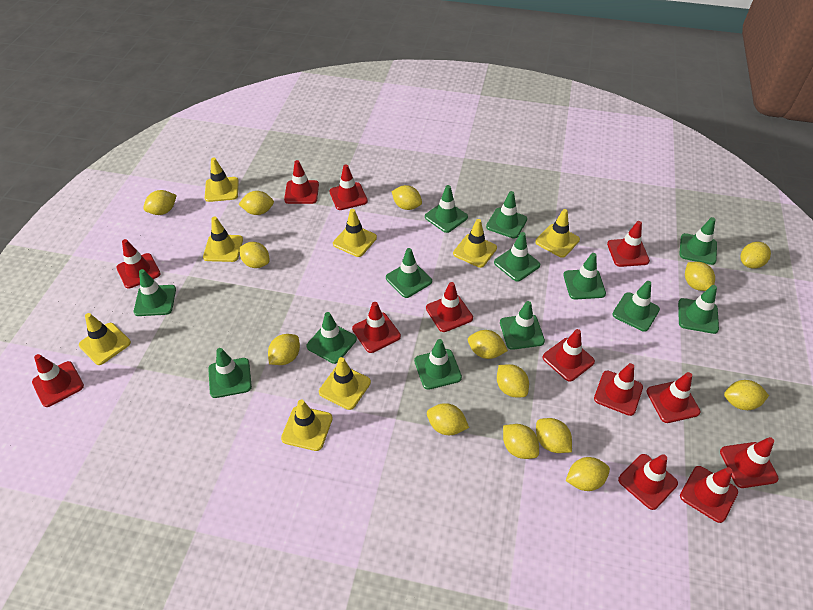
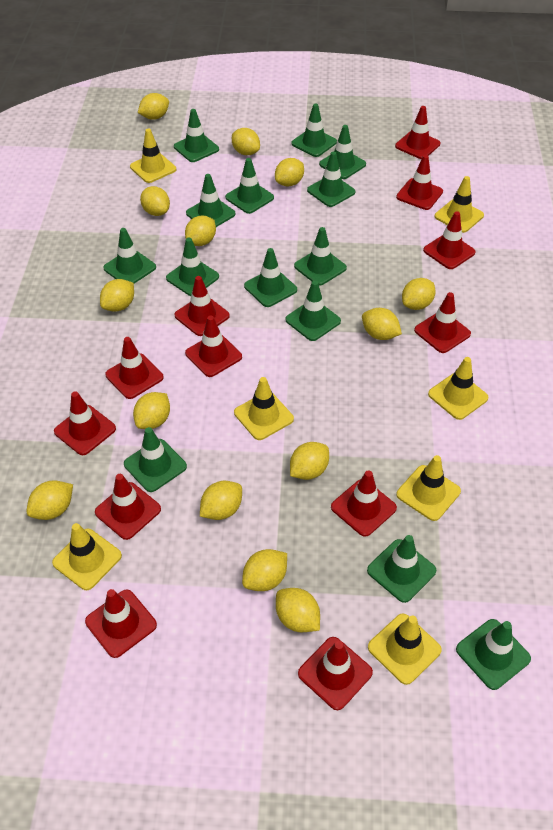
green traffic cone: [134,269,176,316] [208,348,252,398] [307,312,357,364] [386,248,432,298] [414,339,462,390] [425,185,468,233] [486,191,527,239] [494,232,540,282] [500,301,545,350] [563,253,606,300] [612,281,660,332] [678,285,719,334] [679,217,717,265] = 13 -> [103,228,156,284] [124,427,187,492] [166,238,219,296] [174,109,219,162] [186,174,236,227] [225,158,274,214] [244,248,297,307] [285,281,341,341] [291,104,337,157] [294,227,347,286] [307,151,356,207] [319,125,366,179] [367,535,436,603] [456,619,531,690] = 14
red traffic cone: [32,354,84,407] [116,239,161,289] [284,160,319,204] [329,164,368,210] [352,302,401,353] [426,282,473,332] [542,329,595,382] [594,363,643,416] [607,221,650,267] [618,454,678,510] [647,372,701,423] [680,466,738,523] [720,437,779,488] = 13 -> [54,391,116,455] [85,589,157,658] [95,474,161,540] [105,337,164,399] [174,276,230,336] [185,316,242,377] [298,637,373,710] [331,470,397,537] [395,106,440,159] [396,155,443,210] [414,292,471,353] [423,211,476,269] = 12
yellow traffic cone: [79,313,131,365] [203,216,243,262] [205,158,239,202] [281,400,333,451] [319,357,371,410] [333,209,377,257] [453,219,497,268] [535,209,580,258] = 8 -> [52,523,122,590] [130,129,176,183] [234,377,294,440] [368,614,442,685] [396,455,461,521] [428,357,488,420] [434,176,484,233] = 7

